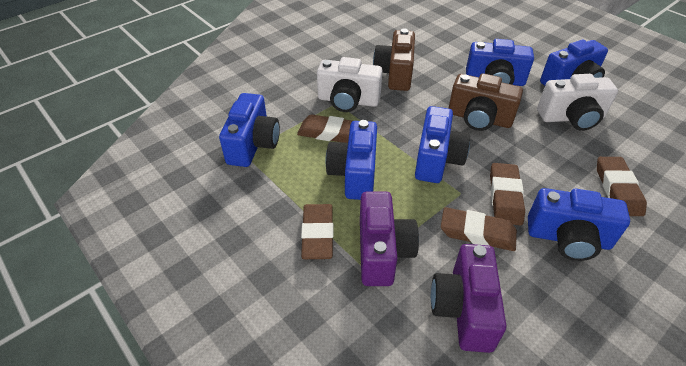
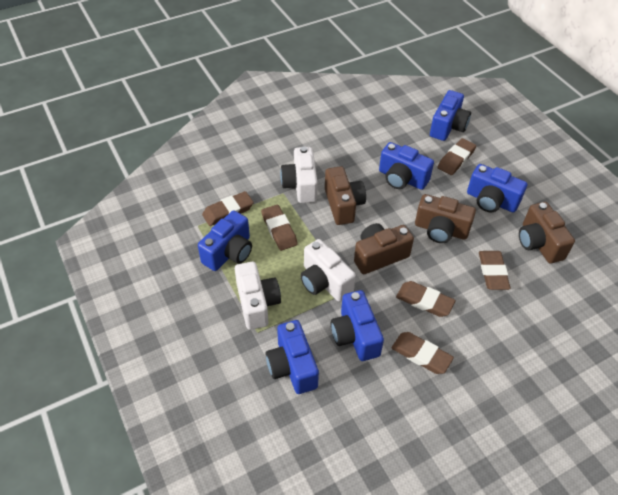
brown camera: [373,28,415,91] [448,73,523,131] = 2 -> [325,166,366,225] [354,223,414,274] [415,194,476,243] [519,202,575,263] = 4
brown eraser: [297,114,352,143] [301,204,333,259] [441,207,517,251] [490,163,525,225] [597,157,647,216] = 5 -> [202,191,254,226] [261,205,298,251] [391,332,454,374] [396,281,456,317] [437,138,476,175] [479,251,511,290] = 6
purple camera: [360,192,419,286] [431,244,507,353] = 2 -> none = 0
white camera: [317,57,382,112] [537,74,618,131] = 2 -> [235,262,281,330] [280,146,318,203] [300,239,356,302] = 3

